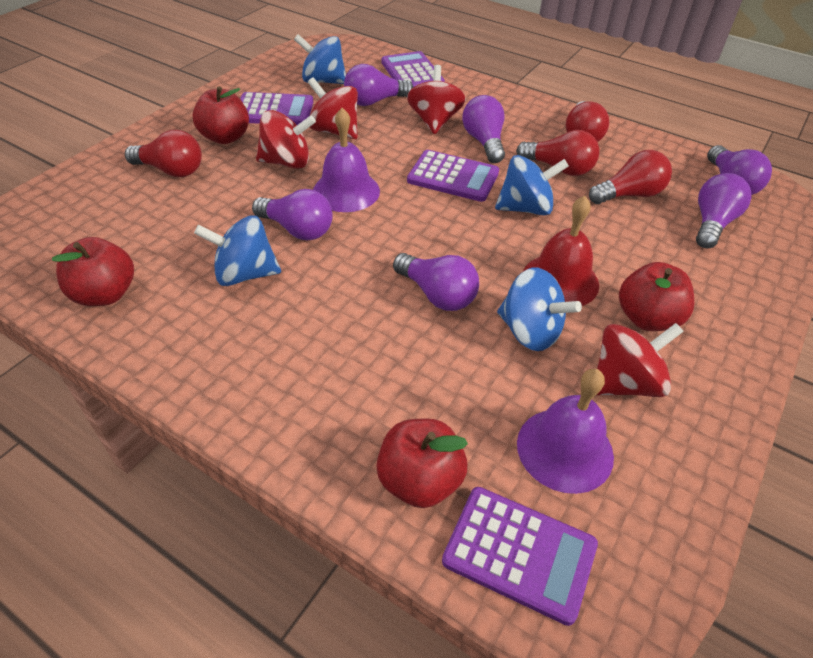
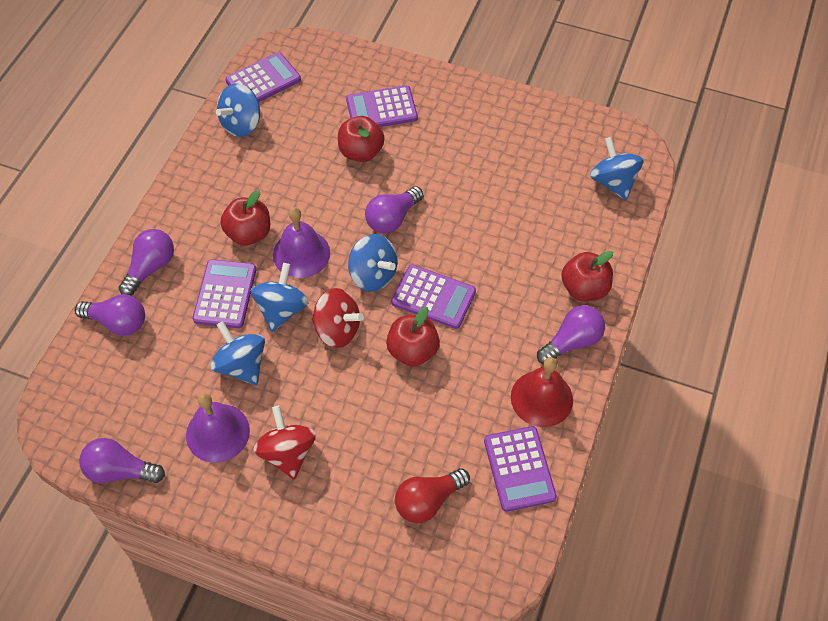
blue spinning top: [194,215,281,286] [294,34,346,84] [495,155,569,216] [497,268,582,351] = 4 -> [210,321,265,385] [216,83,260,137] [251,263,309,332] [348,234,397,292] [590,137,644,200] = 5
purple calculator: [240,92,313,125] [381,51,445,87] [407,150,499,202] [442,487,598,626] = 4 -> [192,259,256,328] [225,52,301,102] [346,85,418,127] [391,264,476,329] [484,426,557,512] = 5
purple light bulb: [252,189,333,240] [344,64,413,106] [393,253,479,311] [462,95,505,163] [696,173,752,248] [707,145,772,195] = 6 -> [75,294,145,336] [79,438,165,483] [119,229,174,296] [365,186,423,234] [537,305,605,364] = 5
red light bulb: [125,130,202,177] [516,130,600,176] [566,101,609,142] [589,150,672,204] = 4 -> [395,468,470,523] = 1
red spinning top: [256,110,316,169] [308,77,358,139] [407,65,465,134] [597,323,684,397] = 4 -> [253,406,316,479] [312,288,364,348] = 2

